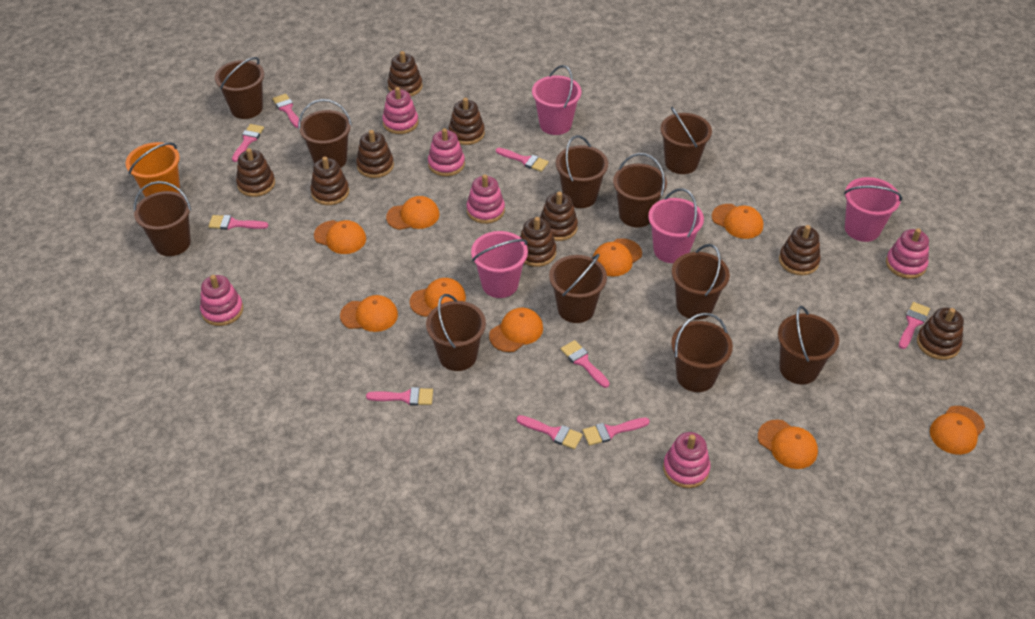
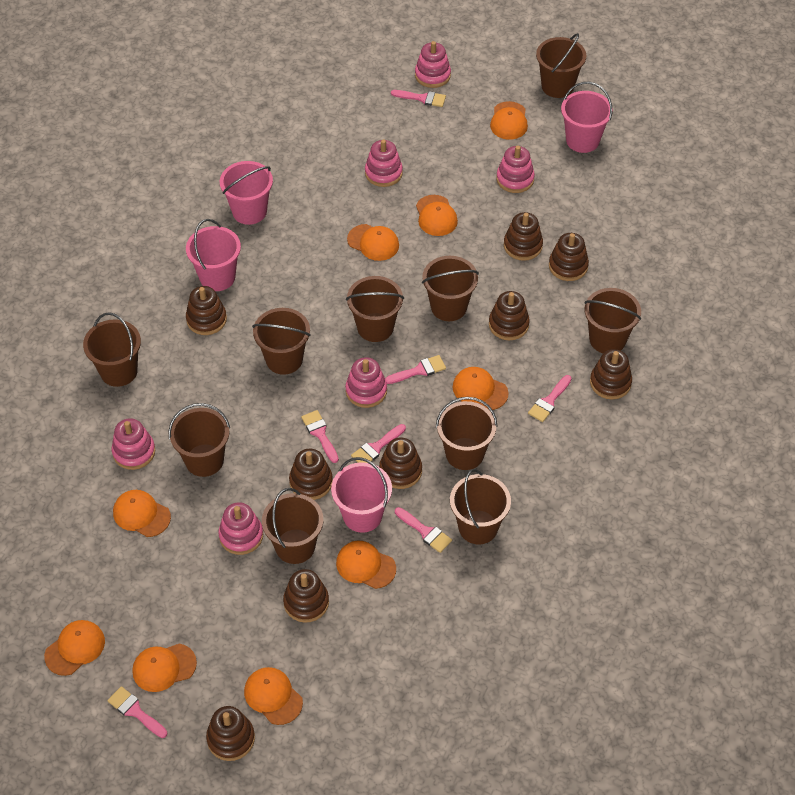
brown bucket: [134,181,191,256] [215,57,264,119] [298,99,352,168] [426,294,486,371] [549,254,607,323] [556,135,608,208] [613,153,667,227] [660,107,712,174] [671,313,733,392] [672,244,730,320] [778,306,839,385] = 11 -> [83,312,141,387] [168,403,230,477] [252,308,311,375] [262,488,324,564] [346,276,404,342] [422,256,479,321] [436,397,498,470] [450,469,511,544] [536,33,586,98] [584,288,641,353] = 10
orange bucket: [126,142,180,197] = 1 -> none = 0
pink brush: [208,215,268,230] [232,124,264,162] [272,94,301,128] [366,387,433,406] [496,148,549,172] [516,415,583,449] [561,340,610,388] [583,418,650,446] [899,302,930,349] = 9 -> [107,686,167,738] [301,410,339,463] [351,424,406,463] [385,355,446,384] [391,90,446,107] [395,507,452,553] [528,375,572,422] = 7

